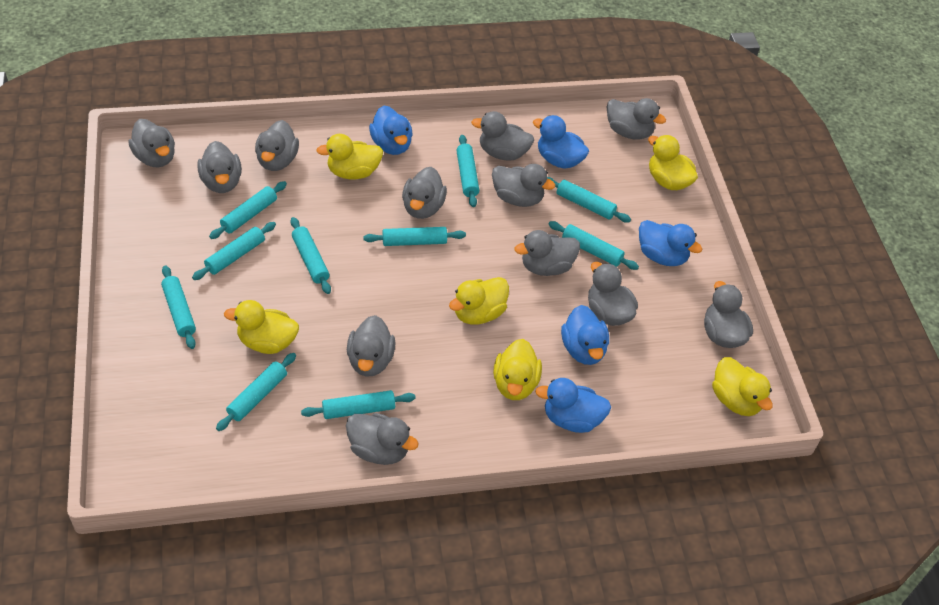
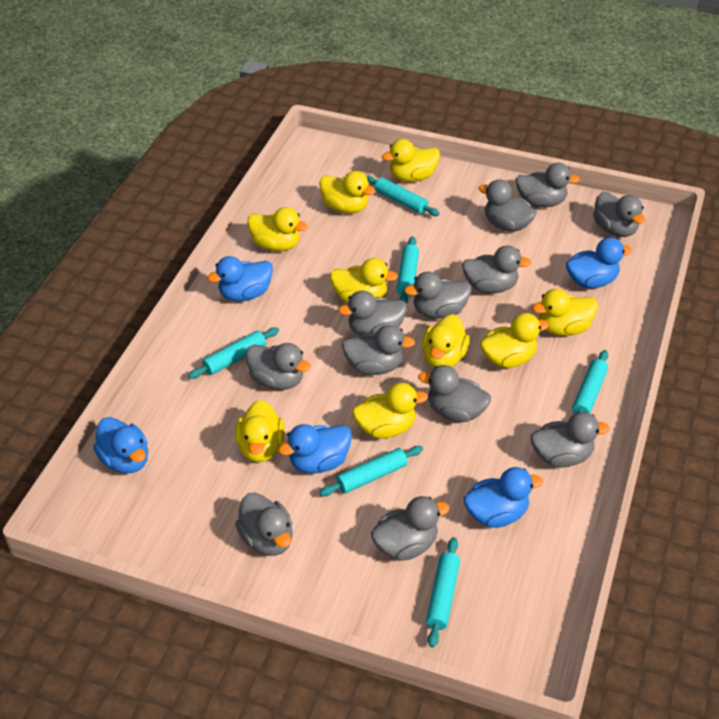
turquoise rolling pin: [161,265,196,349] [192,222,276,280] [209,181,287,239] [216,353,296,431] [291,217,331,294] [301,390,416,419] [363,227,466,246] [456,135,479,207] [547,177,631,222] [548,221,639,270] = 10 -> [188,327,279,379] [319,446,423,496] [366,175,440,216] [397,236,419,304] [426,537,460,648] [572,350,608,414] = 6
yellow duck: [224,300,299,354] [316,134,383,179] [449,277,509,325] [493,339,542,400] [648,135,698,190] [712,357,773,416] = 6 -> [235,400,285,462] [247,207,308,251] [319,171,376,214] [330,258,398,302] [352,383,428,439] [382,139,440,182] [422,314,470,367] [480,313,549,368] [532,289,598,336] = 9

